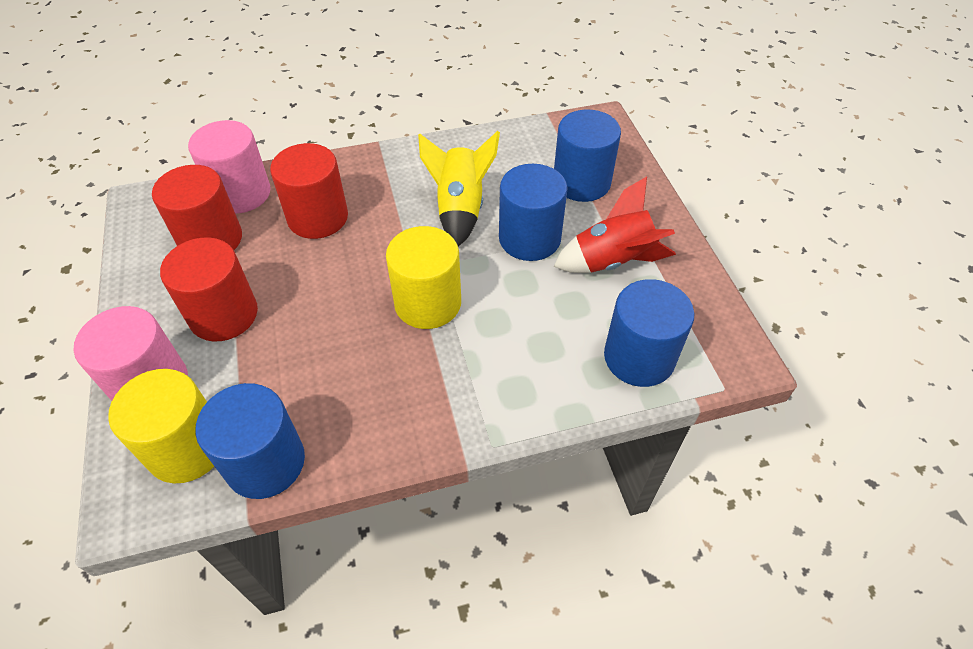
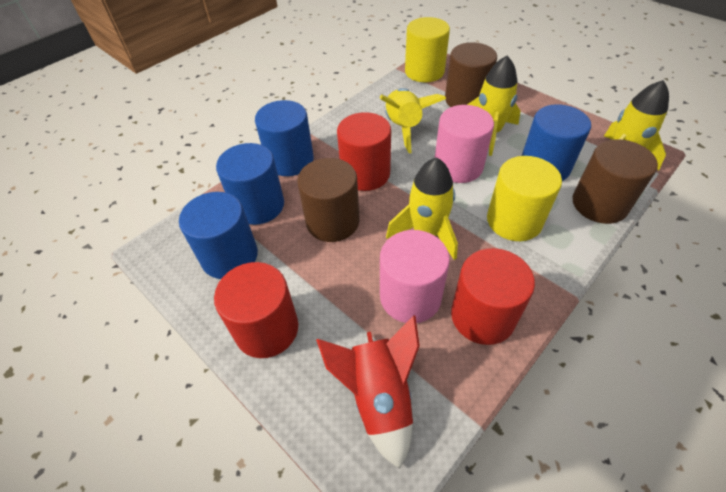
brown cylinder: none = 0 -> [297,158,359,242] [445,42,497,107] [573,139,658,224] = 3
yellow rocket: [418,131,500,246] = 1 -> [380,88,446,153] [386,157,458,260] [467,56,521,156] [604,80,669,171] = 4

